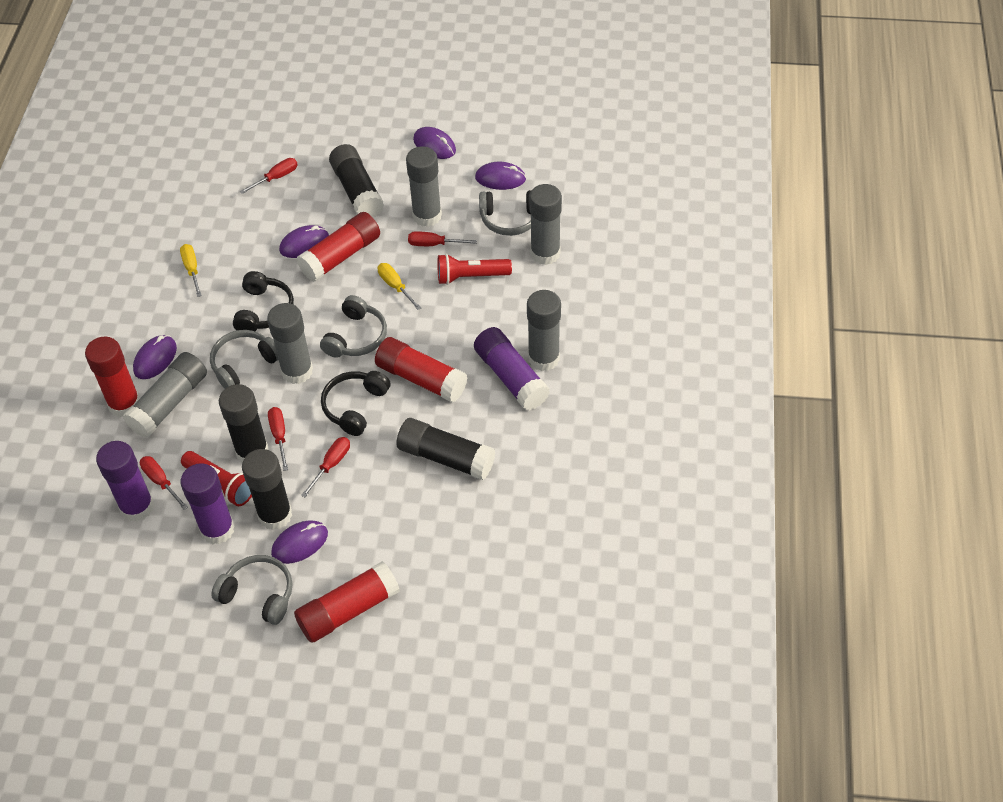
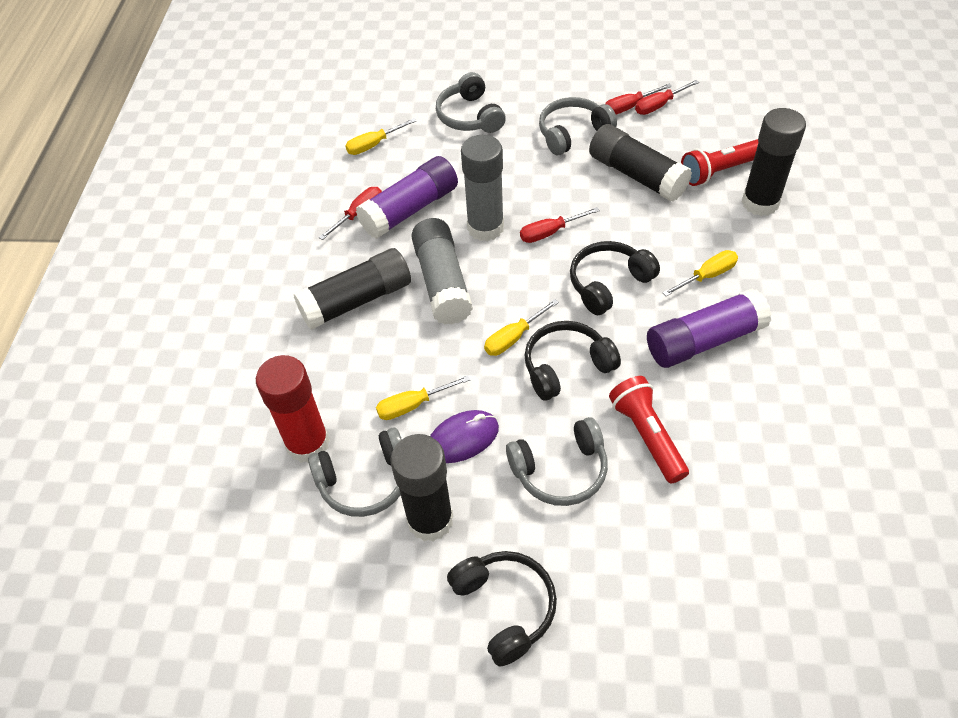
black headphones: [233,271,294,331] [321,371,390,436] = 2 -> [447,551,557,666] [524,321,621,401] [570,241,660,315] = 3
grey glue stick: [123,352,207,438] [267,303,313,384] [406,146,442,227] [527,290,561,371] [529,184,562,265] = 5 -> [411,218,473,325] [461,135,504,241] = 2
purple glue stick: [96,441,154,522] [180,463,235,544] [474,327,550,410] = 3 -> [356,156,458,239] [647,289,772,368] = 2
purple mouse: [133,335,177,379] [271,520,328,564] [279,225,329,258] [413,127,456,159] [475,162,526,190] = 5 -> [430,410,499,463] = 1
red glue stick: [85,336,140,417] [294,561,400,643] [297,212,380,282] [375,337,467,403] = 4 -> [256,355,330,463] = 1
red screwdriver: [140,456,188,510] [240,158,298,194] [268,407,288,471] [301,437,350,497] [408,231,477,246] = 5 -> [319,187,382,240] [520,207,600,243] [605,84,672,114] [635,80,699,115] = 4
yellow screwdriver: [180,244,202,297] [378,263,421,310] = 2 -> [345,118,416,155] [376,375,470,420] [484,299,559,356] [662,250,738,296] = 4

